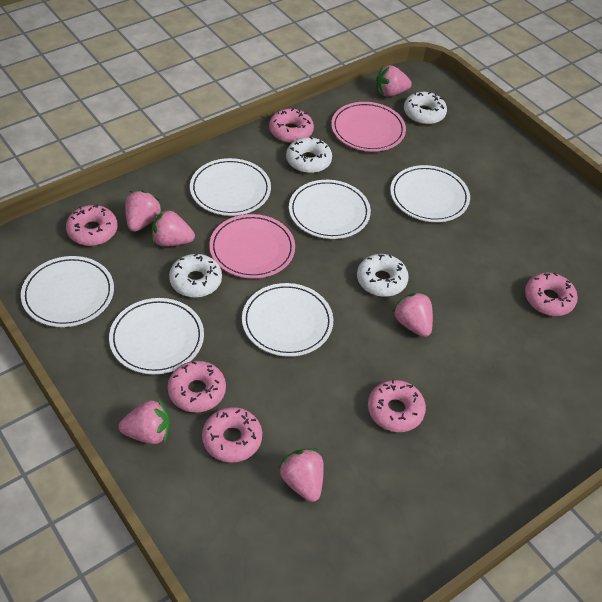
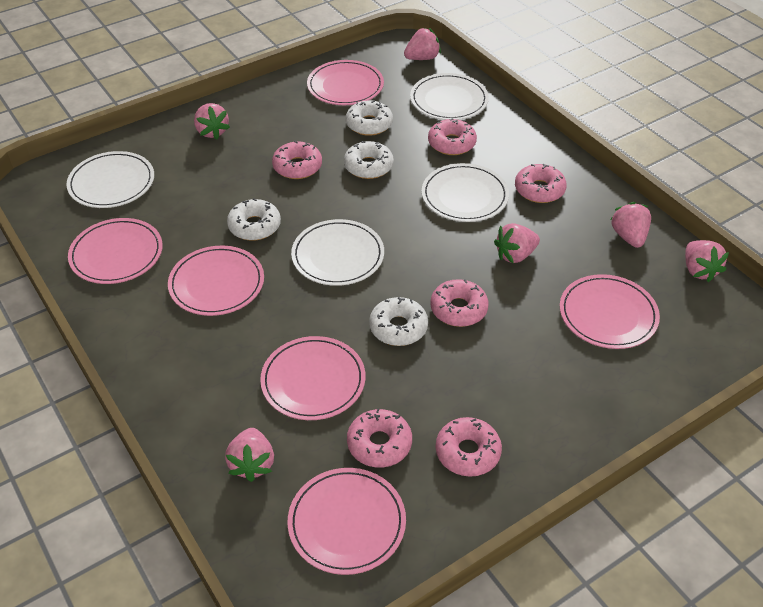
pink plate: [209,214,295,279] [331,102,406,152] = 2 -> [68,218,163,284] [168,246,264,316] [260,336,366,420] [287,468,406,575] [307,60,384,105] [560,274,660,349] = 6
white plate: [21,256,114,327] [109,298,204,374] [190,158,271,216] [242,283,333,357] [289,180,371,239] [390,165,470,222] = 6 -> [66,151,154,208] [291,219,384,286] [410,73,489,120] [422,163,509,222] = 4

